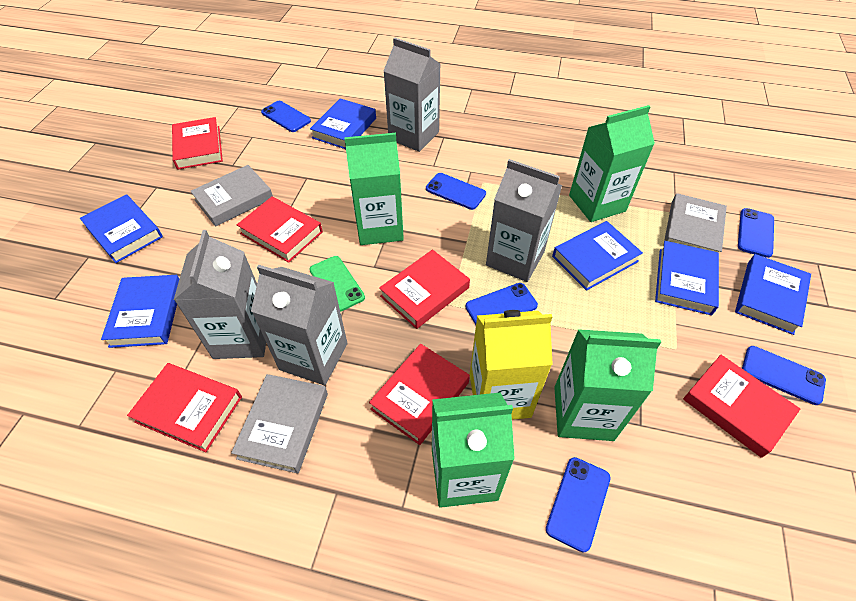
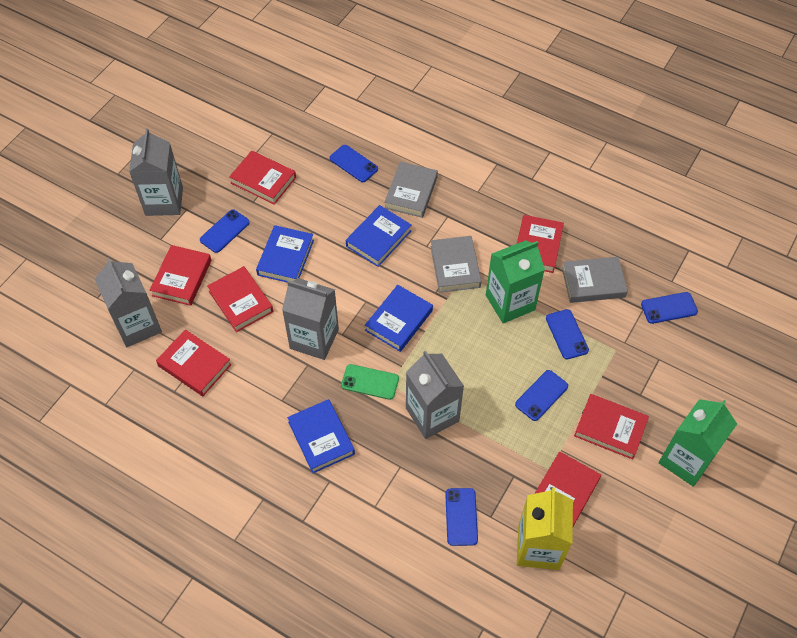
blue book: [80,194,163,263] [101,275,179,348] [310,98,376,149] [552,221,643,291] [655,241,719,315] [735,254,811,335] = 6 -> [256,225,314,282] [287,399,355,473] [346,205,411,267] [365,285,433,352] = 4
green carton: [344,133,404,245] [432,393,515,508] [554,329,661,441] [569,105,655,222] = 4 -> [486,240,545,323] [658,399,737,487] = 2
red book: [127,363,242,452] [172,117,223,170] [237,196,323,263] [369,344,470,445] [379,249,470,329] [683,355,800,458] = 6 -> [150,245,212,306] [156,329,232,396] [207,266,273,332] [229,151,296,205] [517,215,564,273] [534,451,601,526] [574,394,649,460] = 7

